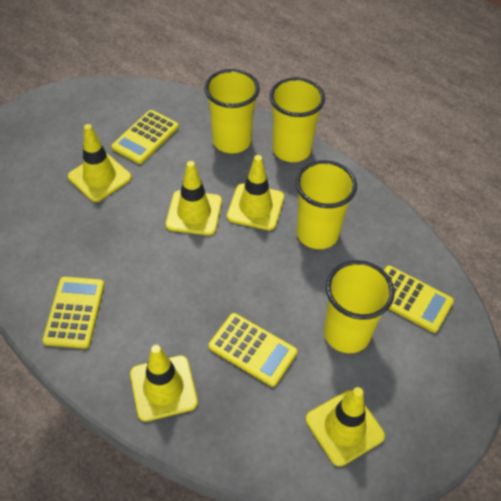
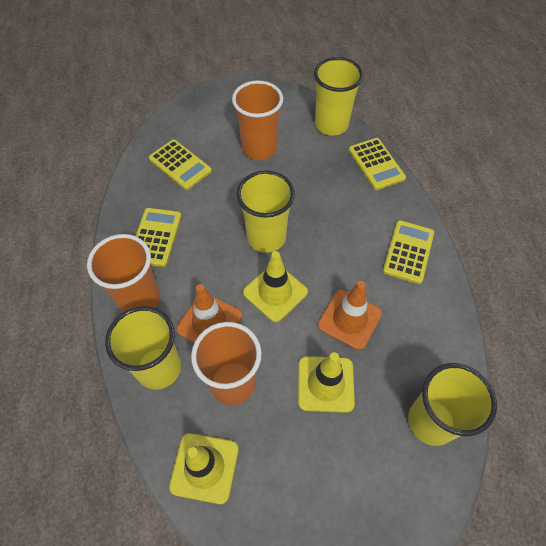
orange cup: none = 0 -> [87,234,160,312] [191,322,262,405] [232,80,283,160] = 3
orange traffic cone: none = 0 -> [176,284,242,343] [318,281,382,350] = 2
yellow traffic cone: [68,124,131,202] [130,345,198,422] [166,161,222,235] [227,155,284,230] [306,387,385,467] = 5 -> [169,433,238,504] [243,251,308,322] [298,352,355,413] = 3

